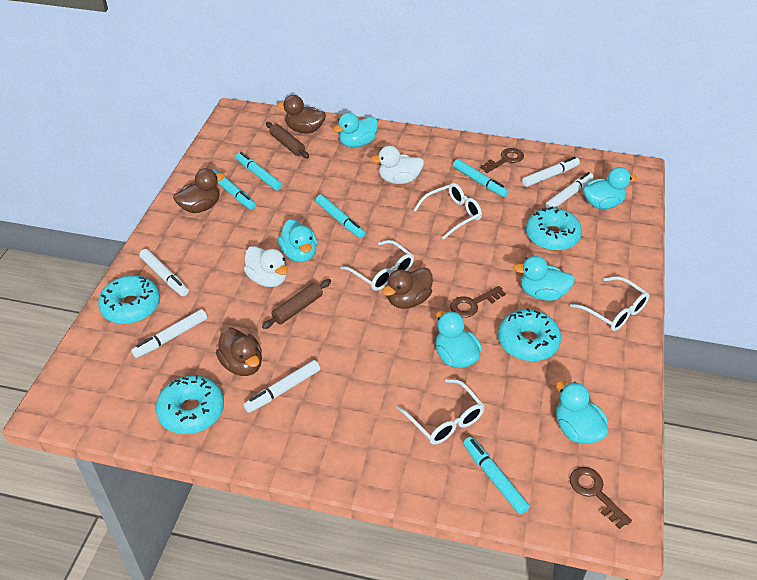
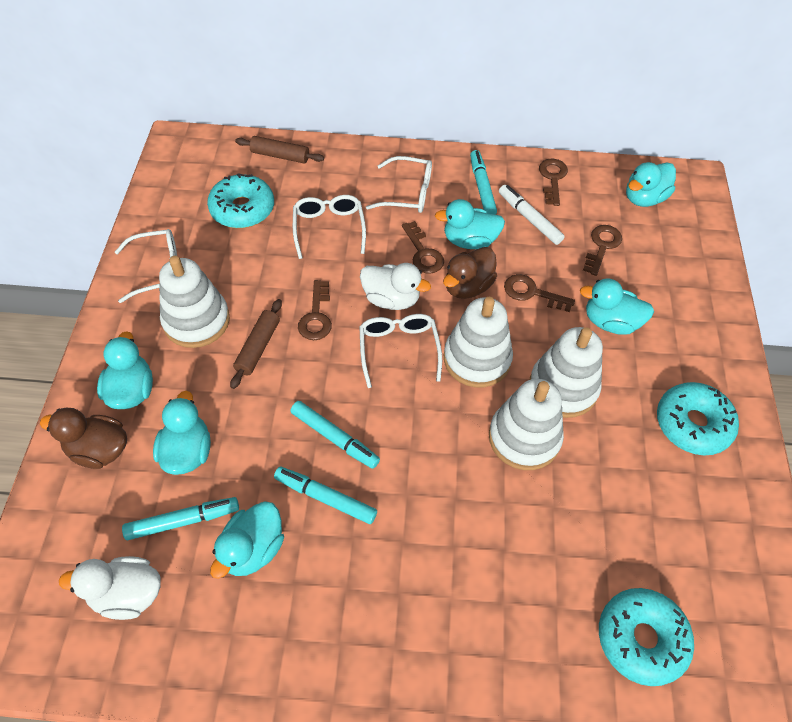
brown duck: [173,168,225,213] [216,327,262,376] [277,95,326,133] [382,268,433,309] = 4 -> [40,408,127,469] [443,247,497,299] = 2
brown key: [450,286,506,318] [480,148,524,173] [570,467,632,529] = 3 -> [298,280,332,340] [402,221,444,274] [504,274,575,312] [539,159,568,206] [583,225,622,276] = 5
turquoise donut: [98,275,160,324] [156,375,224,434] [498,308,561,361] [526,207,582,251] = 4 -> [207,173,274,228] [599,588,694,686] [657,382,739,455] = 3
turquoise marker: [213,170,256,210] [236,152,282,191] [315,194,365,238] [453,159,509,197] [463,437,530,514] = 5 -> [122,497,239,540] [274,467,377,524] [290,401,380,469] [470,150,497,215] = 4
white marker: [131,309,207,358] [140,249,189,296] [244,360,320,413] [522,157,580,187] [546,172,594,208] = 5 -> [499,185,565,245] = 1
white stacking toy: none = 0 -> [159,256,230,348] [444,297,513,388] [489,379,564,470] [530,327,603,418] = 4

